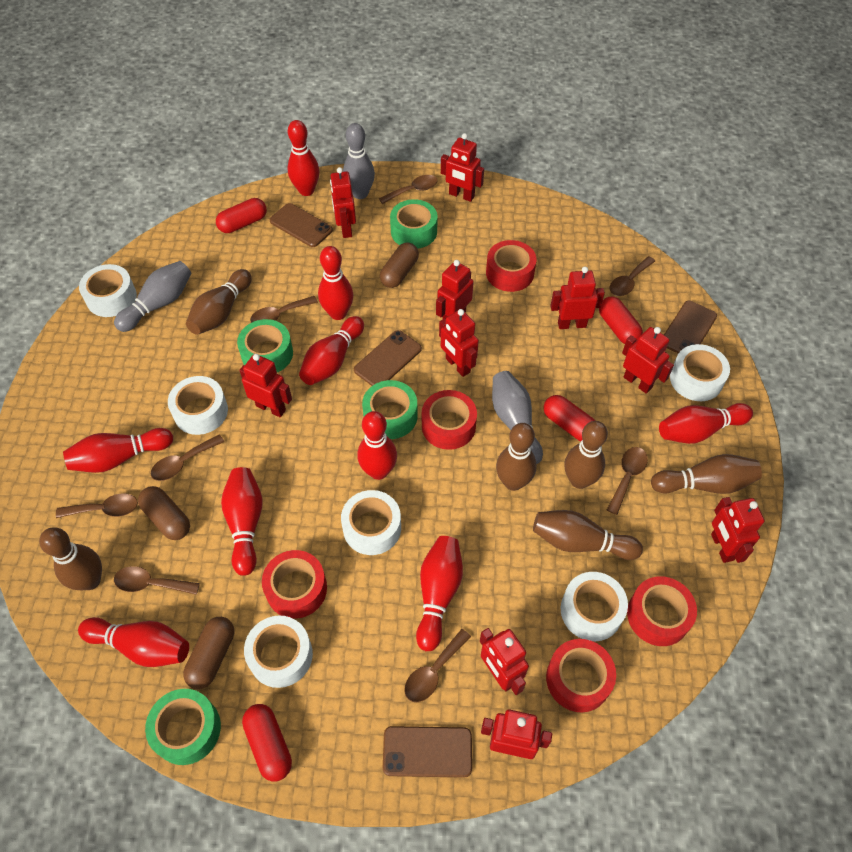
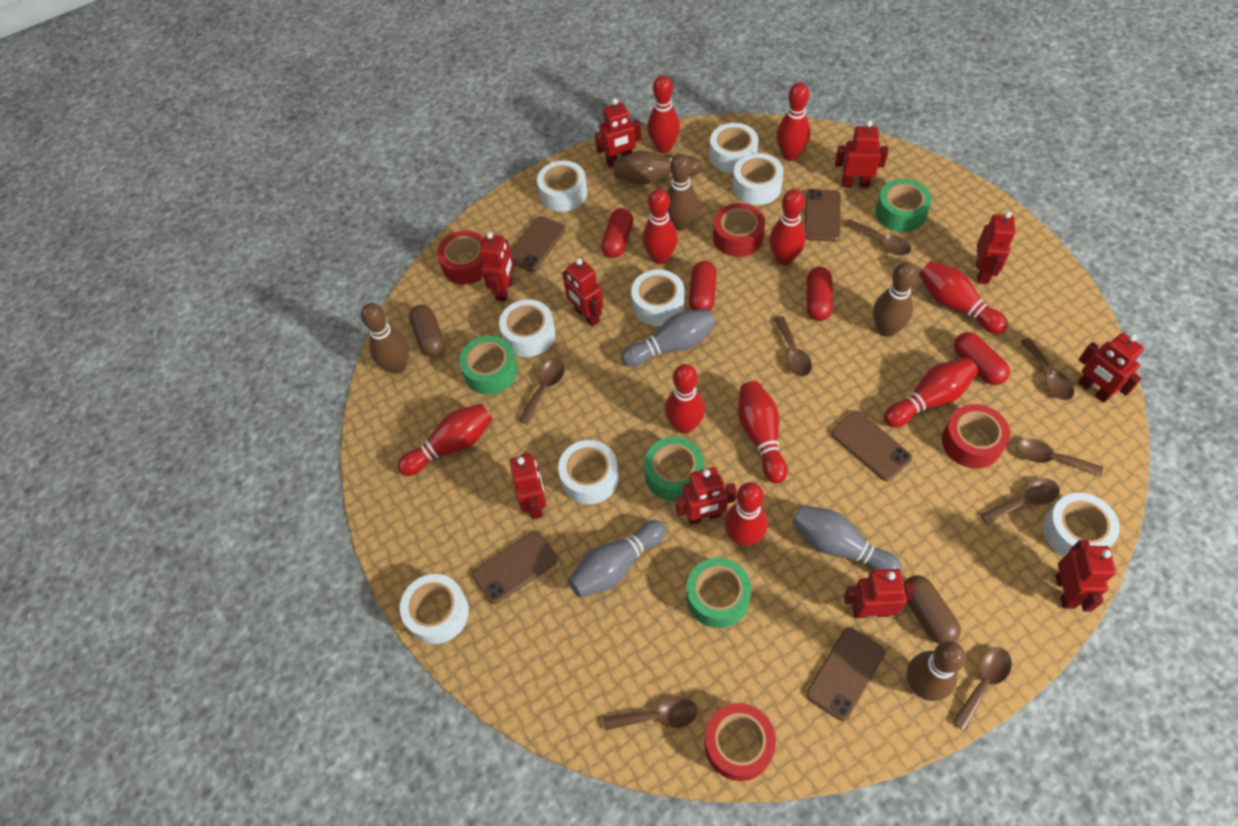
brown bowling pin: [39,527,102,590] [186,269,252,335] [496,423,536,491] [533,510,643,560] [564,421,608,489] [651,454,762,494] = 6 -> [361,303,409,374] [614,151,702,185] [667,154,698,230] [873,262,918,337] [907,641,966,701] = 5
brown capsule: [138,486,190,540] [183,617,234,689] [380,242,419,288] = 3 -> [409,305,445,357] [904,575,961,644] = 2
brown phone: [270,203,333,247] [354,330,422,386] [383,726,472,778] [664,301,717,354] = 4 -> [472,531,558,604] [511,216,565,272] [804,189,841,242] [806,628,885,721] [831,411,912,481] = 5
red bowling pin: [63,428,173,473] [78,617,189,667] [221,467,263,576] [287,120,320,196] [299,316,364,385] [318,246,353,320] [357,411,397,480] [416,536,463,651] [659,403,753,444] = 9 -> [397,403,493,476] [642,188,678,264] [647,75,680,153] [665,364,705,434] [724,482,768,547] [738,381,788,483] [769,189,806,266] [776,82,810,161] [884,357,978,427] [919,261,1008,334] = 10
red tape: [262,550,327,619] [422,390,477,450] [486,240,537,292] [546,639,616,713] [627,576,697,646] = 5 -> [437,231,484,285] [705,703,776,781] [713,203,765,257] [942,404,1010,469] = 4
white tape: [79,264,137,317] [168,376,228,435] [244,616,313,688] [341,490,401,555] [561,572,628,641] [670,344,730,401] = 6 -> [400,574,469,644] [499,299,555,357] [537,160,587,212] [558,440,619,504] [631,269,685,326] [710,123,758,173] [733,153,783,205] [1043,493,1120,557] = 8

